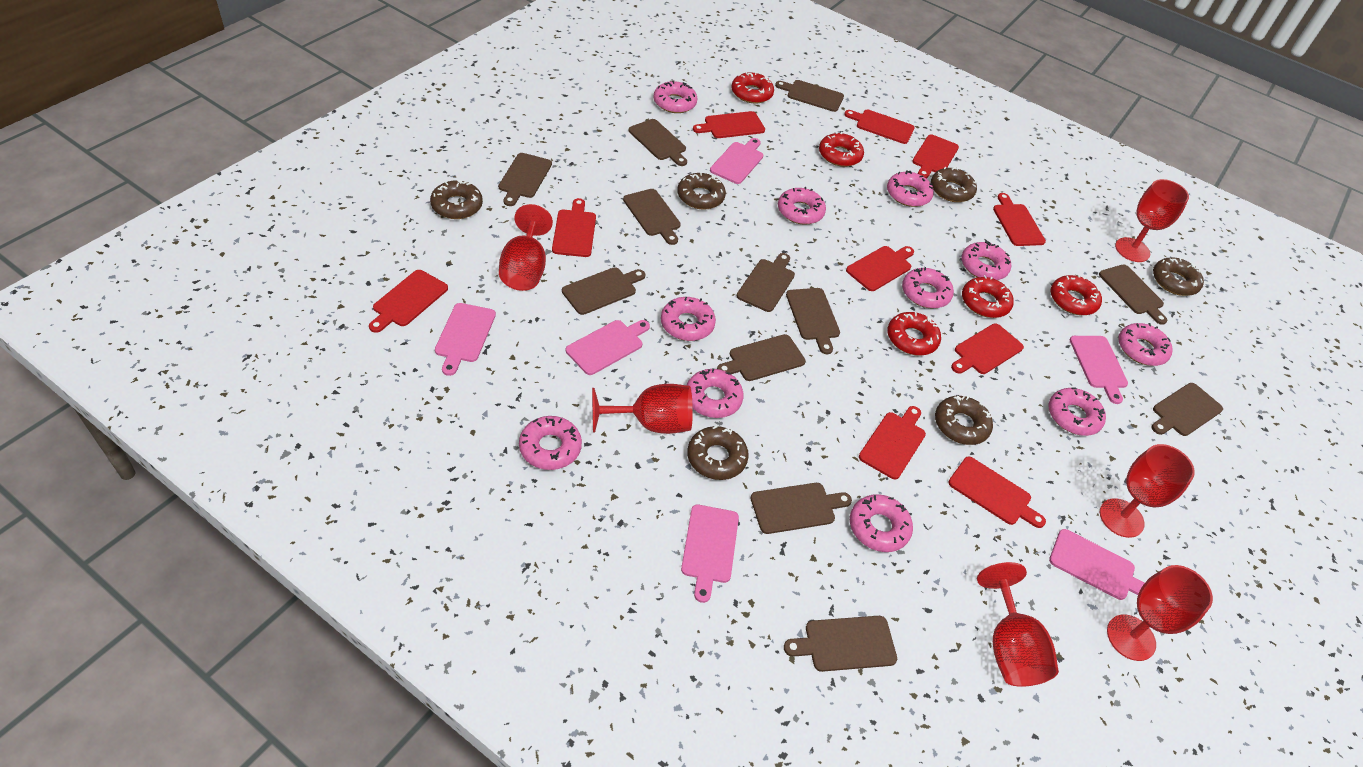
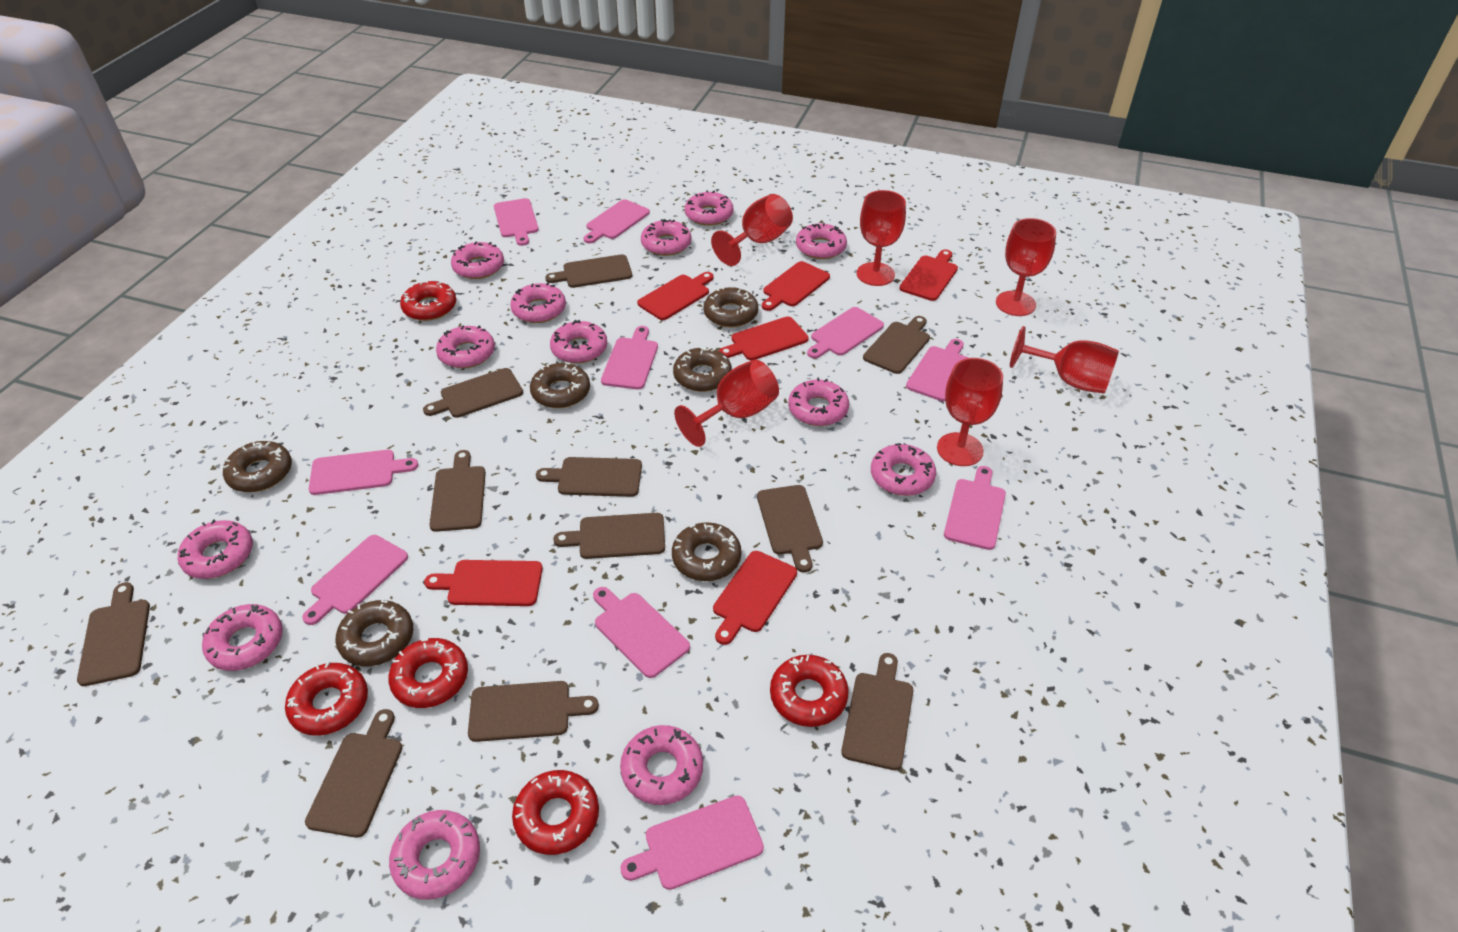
brown cutting board: [499,153,552,206] [562,267,645,315] [623,189,681,245] [629,119,687,166] [717,334,806,381] [737,253,795,312] [750,483,852,534] [775,80,844,112] [784,616,897,672] [786,288,840,354] [1099,265,1167,325] [1151,383,1223,436] = 12 -> [77,582,150,686] [305,709,402,838] [423,368,523,418] [429,450,486,532] [468,681,599,742] [536,457,642,497] [545,254,632,288] [553,513,665,559] [757,485,823,572] [841,653,913,770] [863,316,930,374] = 11
pink cutting board: [435,303,496,376] [566,320,650,375] [681,504,739,603] [710,138,763,184] [1049,529,1144,600] [1070,336,1128,404] = 6 -> [302,535,408,625] [309,450,418,495] [494,198,539,246] [584,199,650,243] [593,587,690,678] [601,326,658,389] [620,795,764,890] [807,307,884,359] [906,339,968,401] [944,466,1006,550] = 10
pink donut: [519,416,582,470] [653,81,697,113] [661,297,716,341] [687,368,744,418] [778,187,826,225] [850,494,913,552] [887,170,934,207] [902,267,954,309] [961,241,1011,280] [1048,388,1106,436] [1118,323,1173,366] = 11 -> [178,519,253,579] [202,604,283,671] [389,810,480,900] [436,326,495,368] [451,242,504,279] [510,282,566,323] [550,320,607,364] [620,725,703,805] [641,219,691,256] [685,190,733,226] [788,378,849,426] [796,223,847,259] [871,443,936,496] = 13
red cutting board: [369,270,448,333] [552,198,596,257] [693,111,765,138] [844,110,915,144] [846,246,914,291] [859,406,926,479] [912,134,959,179] [948,456,1046,528] [951,323,1024,374] [993,193,1046,246] = 10 -> [424,560,543,606] [637,272,714,320] [713,551,797,645] [719,316,809,360] [762,261,830,311] [899,249,958,301] = 6

